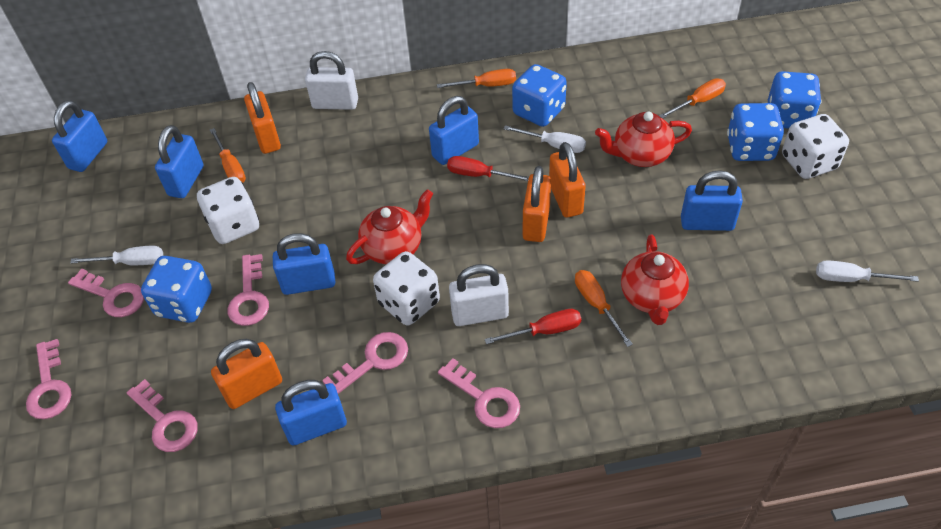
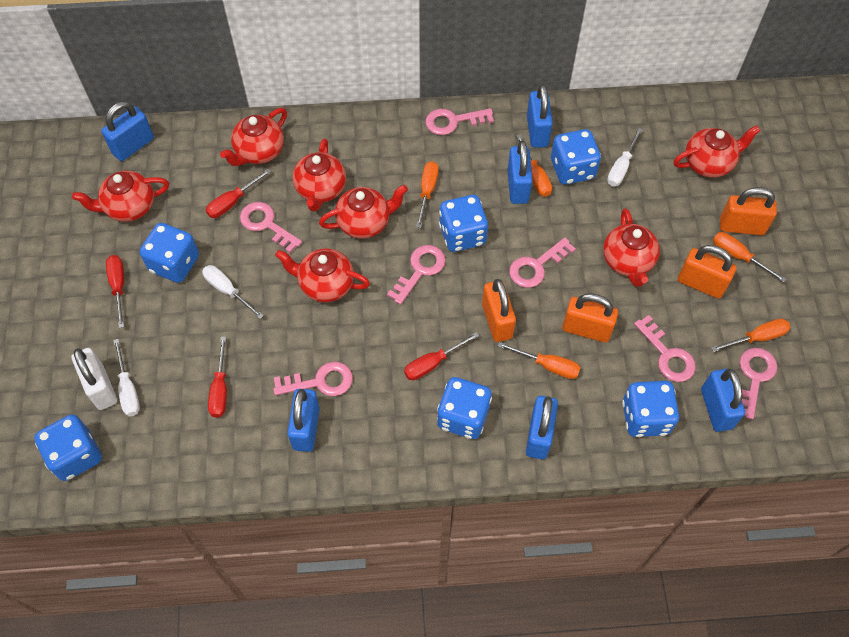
blue dice: [141,256,212,323] [512,64,567,127] [727,103,784,161] [768,71,822,129] = 4 -> [34,414,102,481] [140,223,199,283] [437,377,492,439] [439,195,488,252] [551,129,601,185] [622,381,679,437] = 6
orange screwdriver: [210,128,246,183] [437,69,516,88] [575,270,633,347] [659,78,726,119] = 4 -> [416,161,439,228] [497,342,580,379] [516,134,552,197] [711,318,791,352] [713,232,787,283] = 5
pink key: [26,339,71,419] [68,269,144,317] [127,379,198,452] [227,254,269,326] [322,332,408,394] [438,358,520,428] = 6 -> [240,202,302,253] [273,362,353,396] [387,245,446,305] [425,108,494,135] [509,237,576,288] [634,315,696,382] [739,348,777,420] = 7
red screwdriver: [447,156,529,181] [485,309,581,344] = 2 -> [106,255,124,328] [206,169,271,218] [208,337,227,417] [404,332,479,380] = 4
red teapot: [346,189,433,264] [595,112,692,167] [621,234,689,325] = 3 -> [72,171,169,222] [220,108,287,166] [275,248,370,302] [293,138,346,212] [319,185,408,239] [603,208,660,287] [674,125,761,178] = 7
white dice: [197,177,259,244] [373,251,440,326] [782,114,849,179] = 3 -> none = 0
white padlock: [305,51,358,110] [449,264,509,326] = 2 -> [71,348,117,410] = 1

